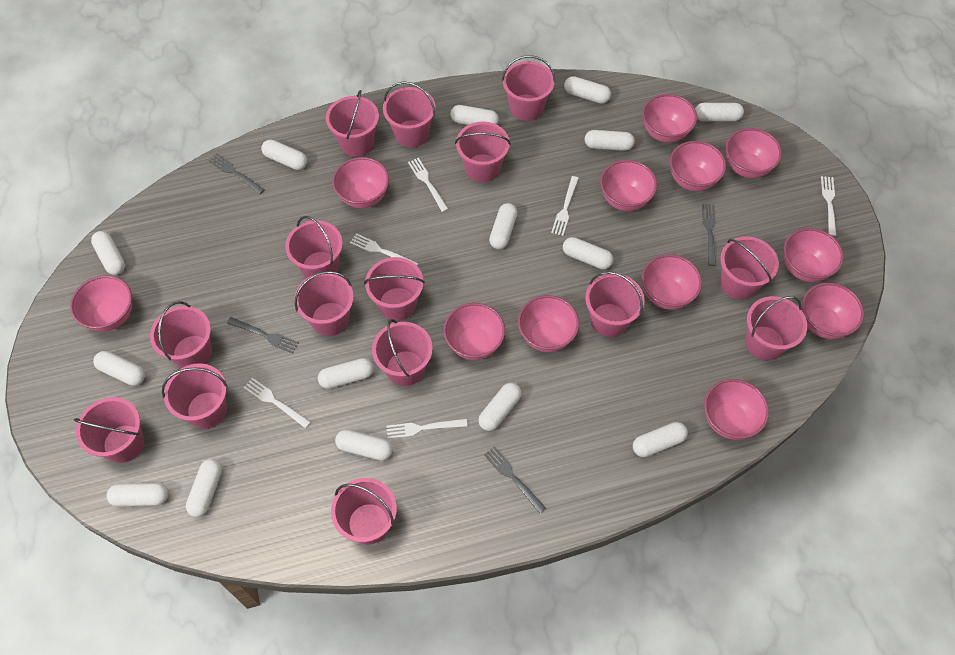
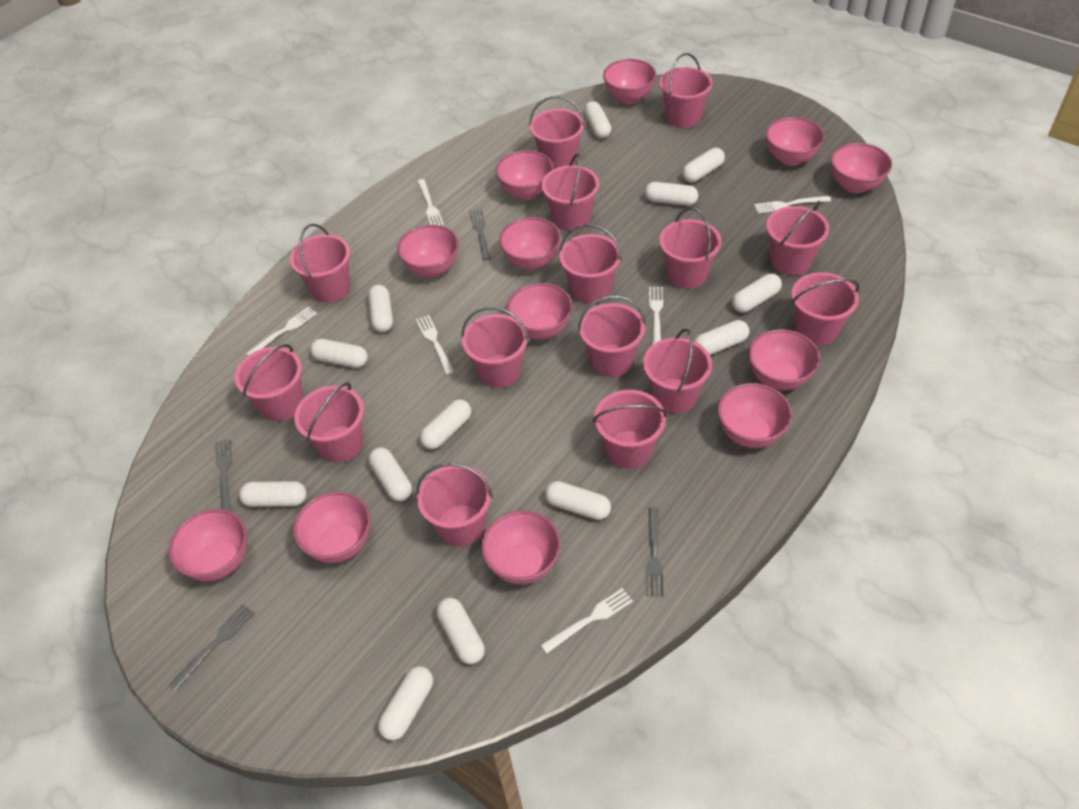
white capsule: [91,231,125,275] [93,351,145,386] [106,483,169,507] [186,459,222,517] [261,140,307,170] [318,358,374,389] [335,430,393,461] [450,105,499,125] [478,383,522,431] [489,203,518,249] [563,237,613,269] [564,76,611,104] [585,130,635,151] [633,422,688,457] [695,103,744,121] = 15 -> [239,481,307,507] [310,339,368,368] [368,285,393,332] [368,447,412,501] [378,666,433,741] [420,399,471,449] [436,598,485,665] [545,481,611,520] [584,101,611,139] [644,182,698,206] [682,148,725,182] [694,320,749,355] [732,274,782,313] = 13

